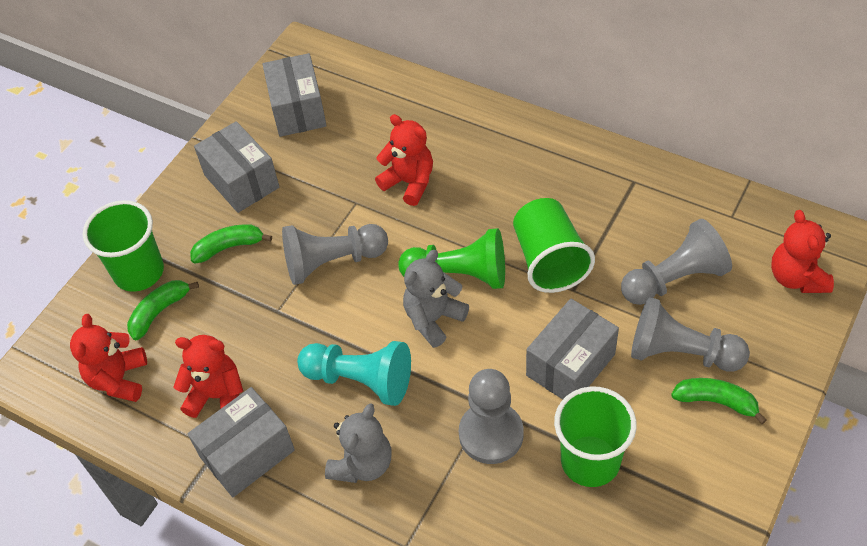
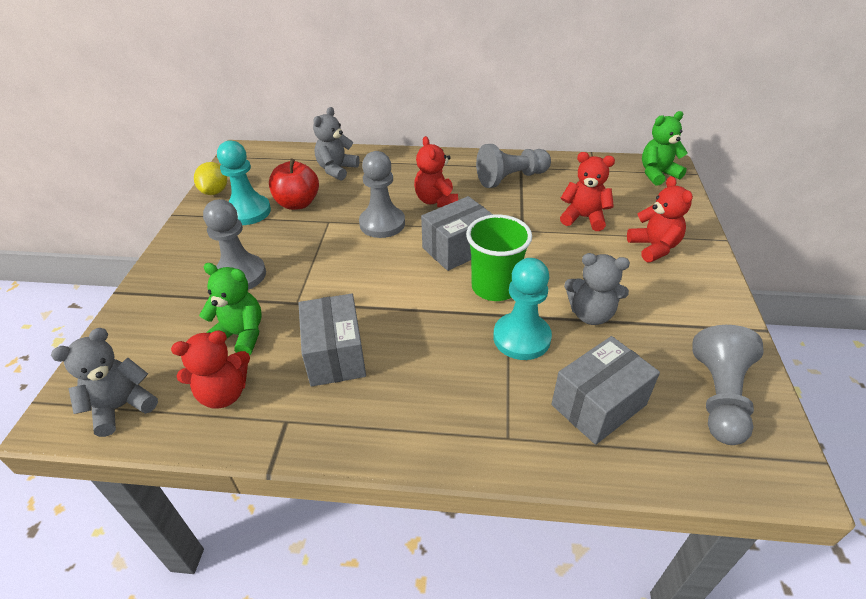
green banana: [127,280,199,340] [190,224,272,263] [671,378,767,424] = 3 -> none = 0
green cup: [83,200,164,292] [513,198,595,293] [554,386,637,487] = 3 -> [466,215,532,301] = 1
green pawn: [398,228,505,289] = 1 -> none = 0
green teddy bear: none = 0 -> [199,263,262,355] [642,111,688,186] = 2
grey box: [188,387,295,497] [194,121,279,213] [262,53,327,137] [526,299,619,399] = 4 -> [298,294,366,387] [421,196,493,271] [551,336,660,445] = 3
grey teddy bear: [325,403,391,483] [403,250,469,348] = 2 -> [51,328,158,437] [313,107,360,181] [564,253,630,325] = 3
red apple: none = 0 -> [269,159,319,210] = 1
turquoise pawn: [297,341,411,406] = 1 -> [217,140,271,225] [493,258,552,360] = 2
yellow lemon: none = 0 -> [194,162,227,195] = 1

